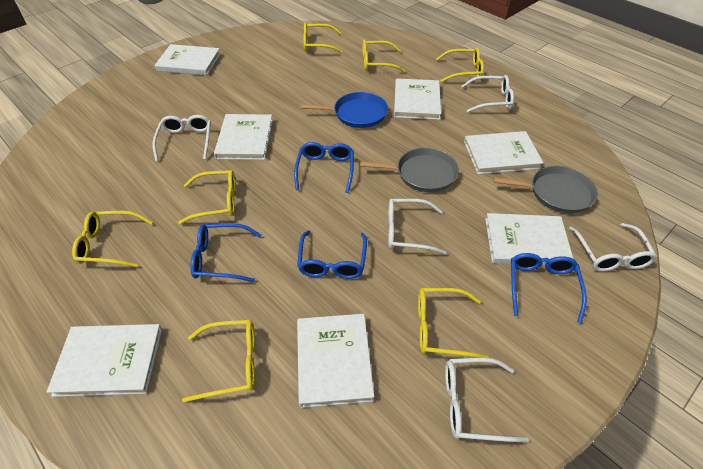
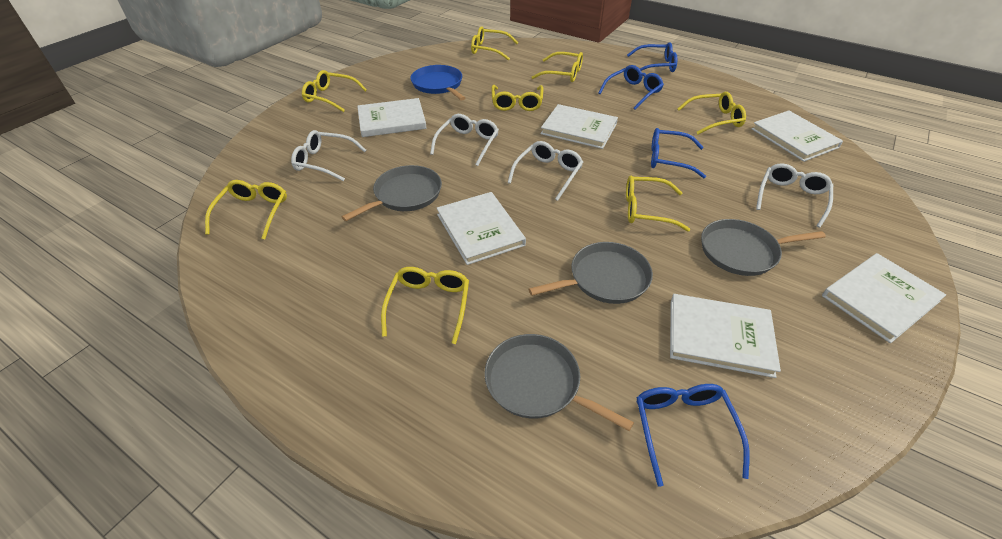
grey pan: [360,148,459,192] [493,166,598,213] = 2 -> [342,165,442,221] [485,334,634,431] [529,242,653,304] [701,219,826,276] = 4
white book: [47,324,162,397] [155,44,221,75] [214,114,273,160] [297,314,374,408] [394,78,441,120] [464,131,544,174] [485,213,573,266] = 7 -> [357,98,427,137] [436,192,526,265] [541,104,618,149] [670,294,781,378] [752,110,843,162] [822,253,946,343] = 6
white glasses: [153,115,211,161] [388,199,447,255] [445,358,529,442] [462,75,514,112] [569,223,657,271] = 5 -> [291,130,366,181] [430,114,499,166] [507,141,583,201] [756,163,833,228] = 4
yellow glasses: [72,211,153,267] [178,170,236,224] [182,320,255,403] [303,23,343,54] [363,40,405,72] [418,288,489,358] [436,48,484,82] = 7 -> [205,180,287,240] [302,70,367,112] [381,267,469,344] [471,26,518,61] [492,85,543,111] [532,52,583,82] [626,175,690,232] [677,92,746,135] = 8

